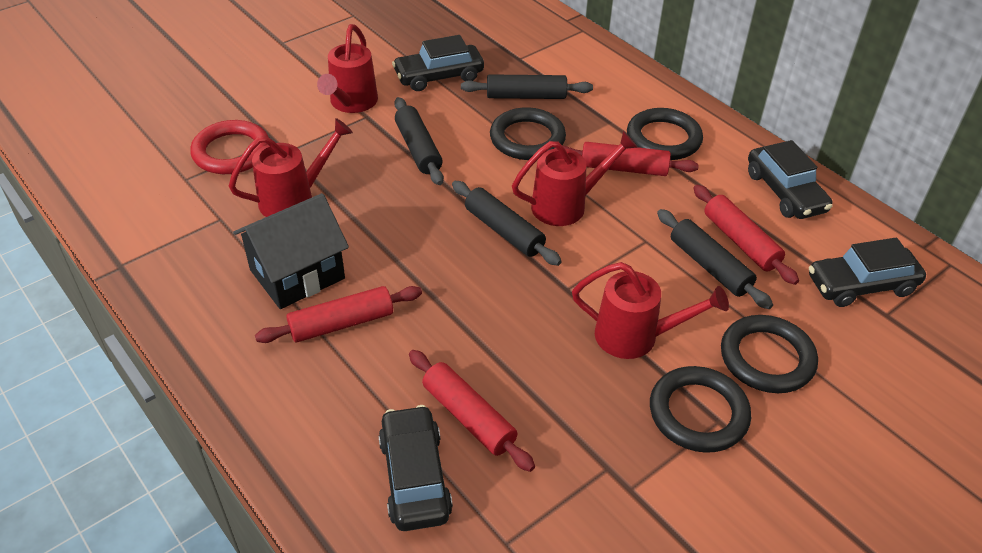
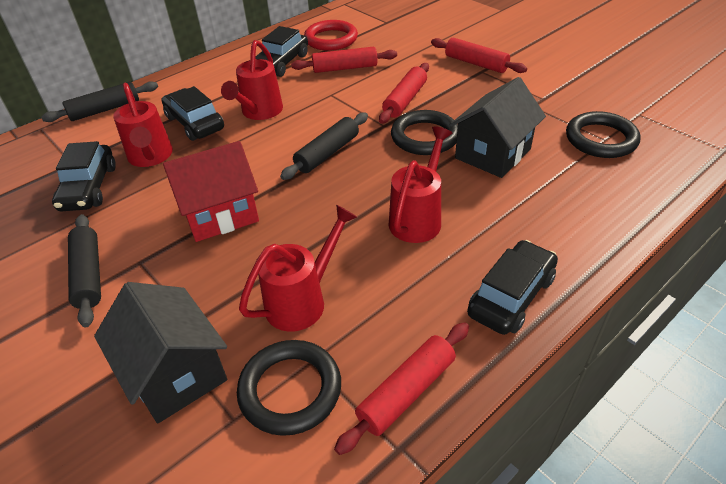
black house: [233,193,349,309] = 1 -> [94,282,227,423] [450,77,546,178] = 2
black ring: [490,107,566,160] [627,108,703,160] [650,366,751,453] [721,315,818,393] = 4 -> [237,340,341,436] [391,110,458,155] [566,111,641,158] = 3
black rolling pin: [394,97,444,185] [452,181,562,266] [461,74,593,99] [657,209,773,309] = 4 -> [41,81,158,122] [68,214,101,327] [280,113,368,180] = 3
red house: none = 0 -> [163,141,259,242] = 1

